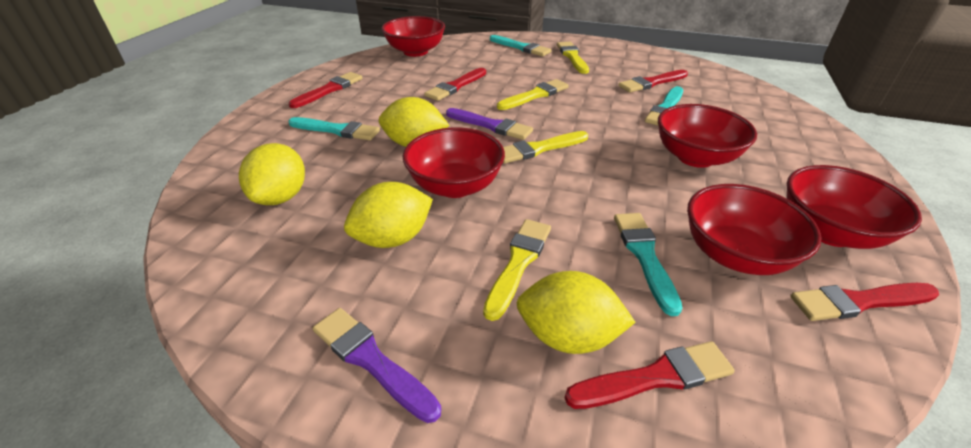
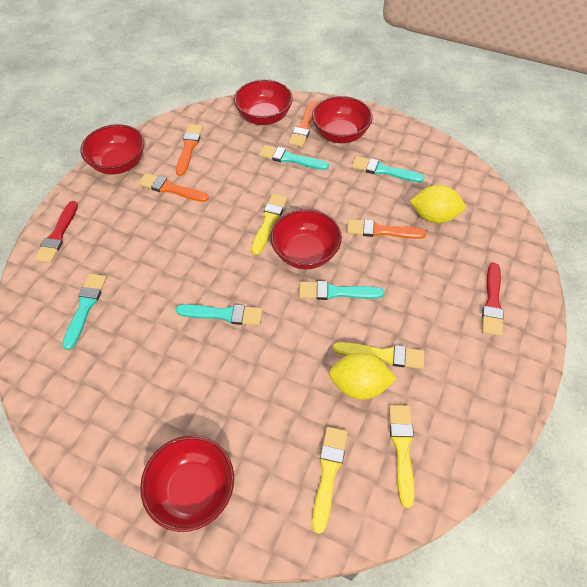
orange brush: none = 0 -> [138,173,209,202] [176,124,203,176] [289,101,318,147] [347,219,426,239] = 4
purple brush: [313,308,441,423] [446,108,533,140] = 2 -> none = 0
red brush: [289,72,362,108] [424,68,486,101] [565,341,735,409] [618,70,688,93] [790,283,939,321] = 5 -> [35,201,78,263] [482,263,504,336] = 2
turquoise brush: [289,117,380,140] [490,35,552,56] [614,213,683,316] [645,86,683,125] = 4 -> [62,274,107,350] [176,304,262,326] [259,145,329,170] [299,281,384,300] [352,156,425,182] = 5
yellow lemon: [239,143,305,205] [344,182,433,248] [379,97,449,147] [516,271,636,354] = 4 -> [329,352,396,400] [410,185,465,224] = 2

